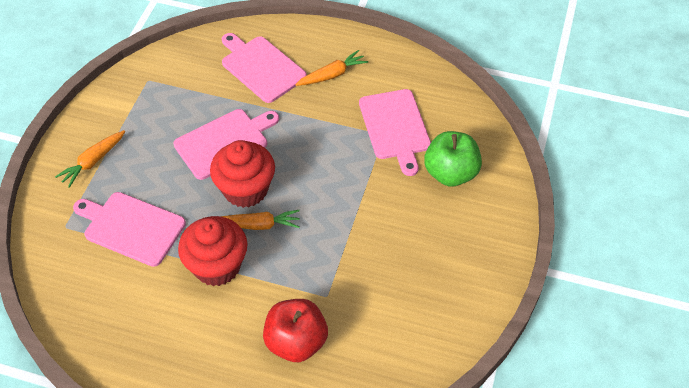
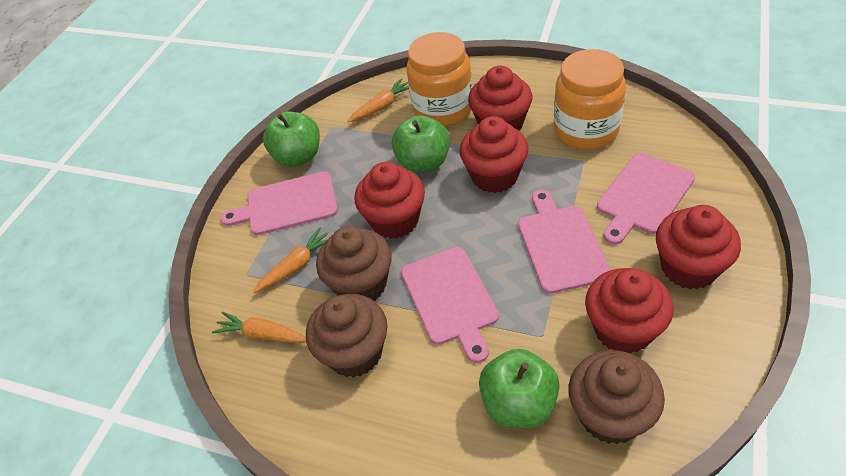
brown cupcake: none = 0 -> [306,294,388,378] [316,226,392,301] [568,350,665,444] = 3
green apple: [424,131,482,186] = 1 -> [263,112,320,167] [392,115,450,173] [479,349,560,428] = 3
orange jar: none = 0 -> [407,32,472,127] [554,49,626,150] = 2
red apple: [263,299,328,362] = 1 -> none = 0
red cupcake: [178,216,247,286] [210,140,275,208] = 2 -> [354,162,425,239] [459,116,529,193] [468,66,532,131] [585,268,673,354] [656,205,741,289] = 5

